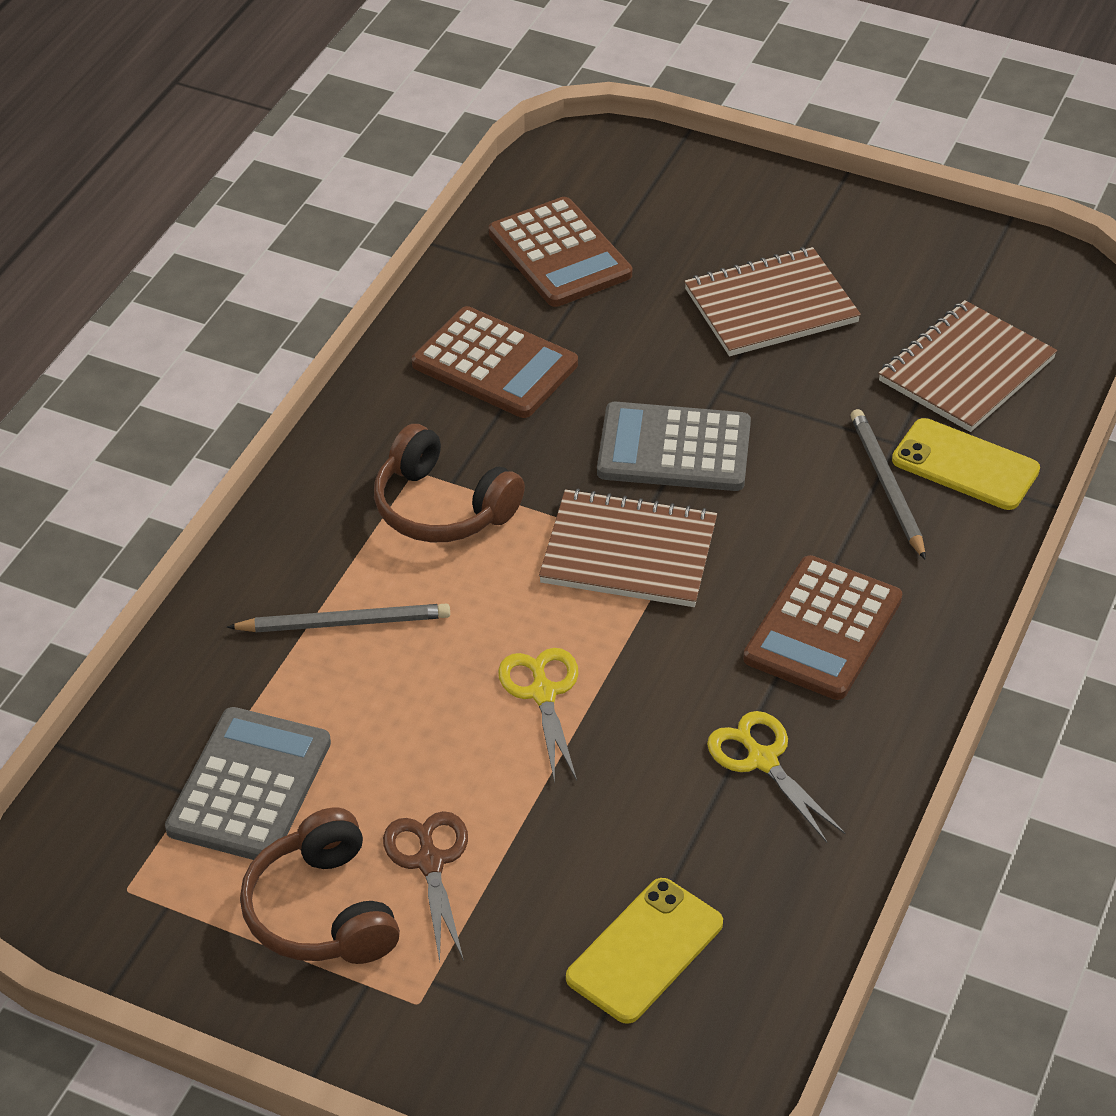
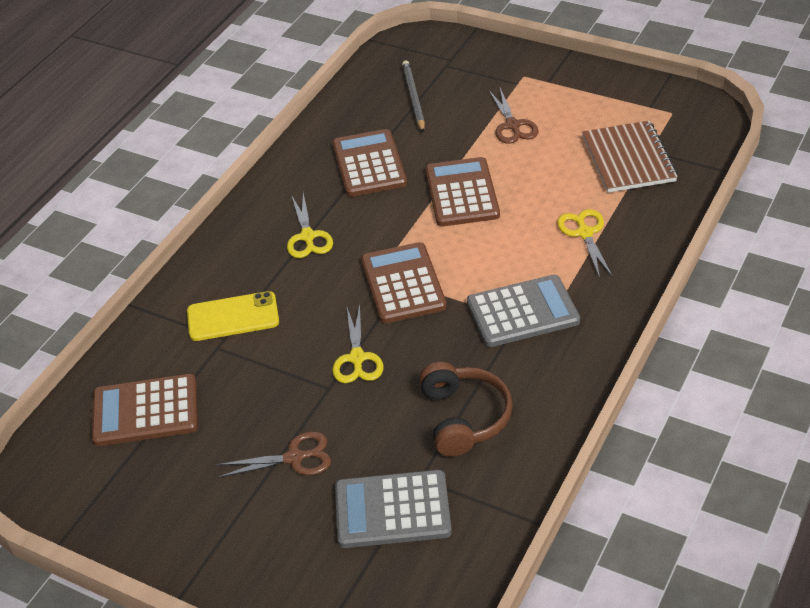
brown calculator: [412,306,578,418] [489,197,632,307] [743,555,902,700] = 3 -> [92,374,198,446] [332,129,407,197] [361,242,447,323] [425,157,500,227] = 4
brown headphones: [240,807,400,964] [374,424,525,542] = 2 -> [419,362,513,457] = 1
brown notebook: [539,488,717,607] [684,247,861,356] [878,300,1057,432] = 3 -> [582,121,678,193] = 1
brown scissors: [383,811,468,962] = 1 -> [216,431,331,478] [489,88,539,144] = 2
grey pencil: [227,603,450,632] [851,409,926,560] = 2 -> [402,60,425,133] = 1
yellow phone: [566,878,723,1024] [892,418,1040,510] = 2 -> [187,291,279,341] = 1
yellow scissors: [498,648,578,783] [707,711,845,843] = 2 -> [287,193,333,258] [332,305,384,383] [557,209,613,278] = 3

